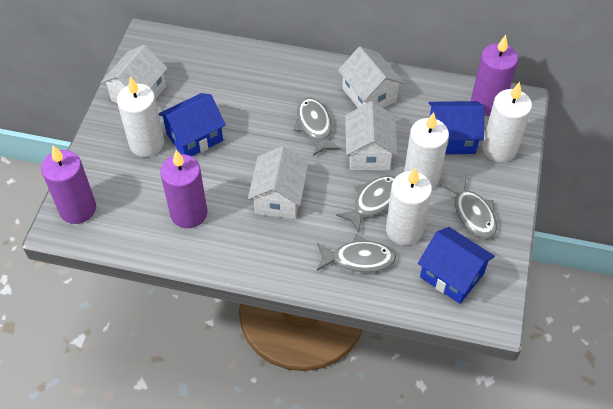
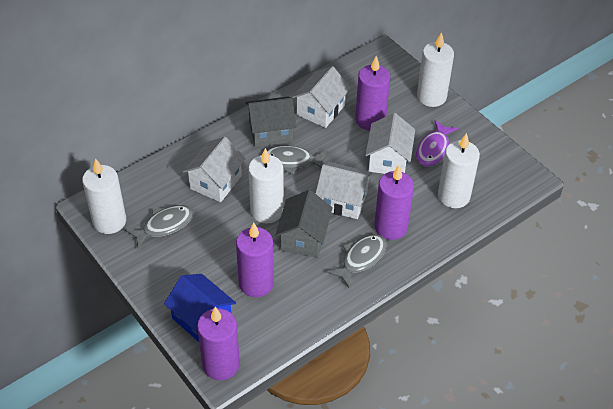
blue house: [159,93,226,157] [418,227,495,304] [428,101,484,154] = 3 -> [164,274,236,342] = 1
grey fish: [294,98,341,156] [317,235,396,273] [336,175,396,233] [440,175,497,239] = 4 -> [125,205,194,249] [267,146,328,175] [327,234,387,288] = 3
grey house: none = 0 -> [246,97,296,147] [276,190,333,258] = 2
purple candle: [41,145,96,224] [160,150,207,228] [471,35,518,116] = 3 -> [197,307,240,381] [236,222,274,297] [355,56,390,130] [374,165,414,240] = 4
purple fish: none = 0 -> [416,120,458,167] = 1

